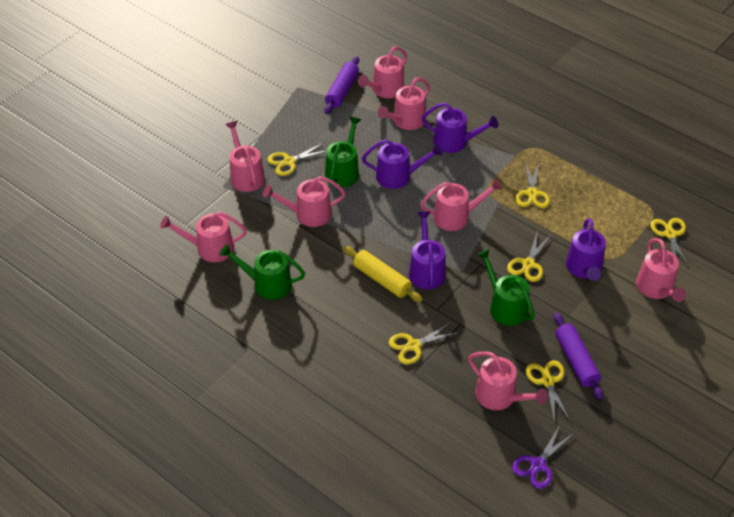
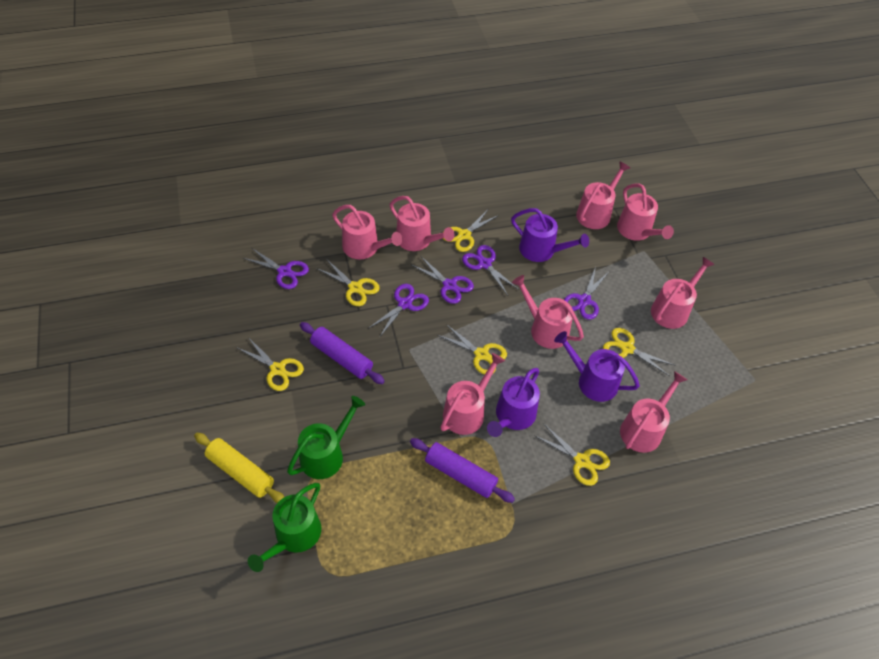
green watering can: [220,244,305,300] [325,116,361,188] [477,249,535,326] = 3 -> [248,483,321,572] [287,396,365,479] = 2
purple scissors: [512,425,574,489] = 1 -> [243,248,309,289] [369,284,429,338] [412,256,474,304] [462,245,520,295] [564,267,609,320] = 5
purple watering can: [362,139,442,189] [409,212,446,289] [422,103,498,153] [566,218,606,281] = 4 -> [487,368,540,437] [511,208,589,262] [554,331,640,402] = 3

